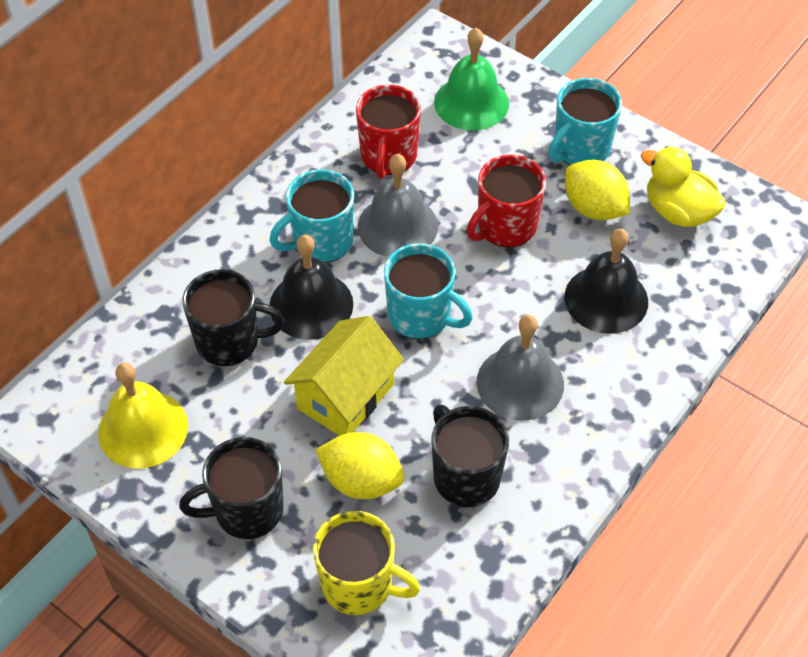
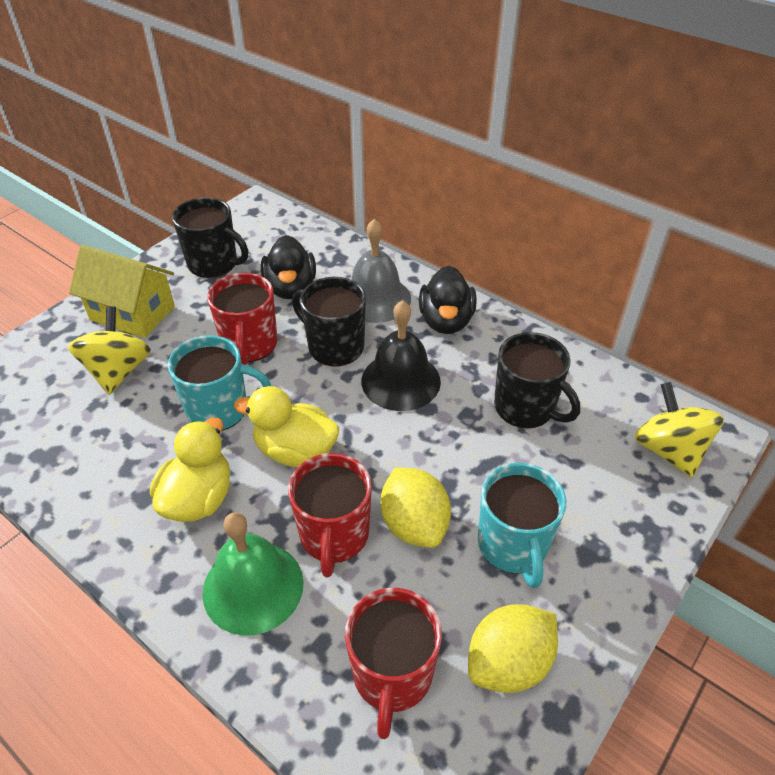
black bell: [269,235,353,340] [564,229,648,334] = 2 -> [361,300,441,411] = 1
black duck: none = 0 -> [261,235,316,299] [419,266,477,334] = 2
grey bell: [358,154,438,257] [477,315,564,421] = 2 -> [351,219,411,323] = 1
red mug: [356,85,421,179] [467,155,546,248] = 2 -> [207,273,277,365] [288,453,372,577] [345,588,442,739] = 3
turquoise mug: [269,169,354,263] [384,243,473,339] [548,78,622,165] = 3 -> [168,335,271,431] [478,463,566,588] = 2
yellow bell: [98,363,188,469] = 1 -> none = 0
yellow duck: [641,146,726,227] = 1 -> [150,418,230,522] [234,386,339,467] = 2
yellow mug: [313,511,420,615] = 1 -> none = 0
yellow spinning top: none = 0 -> [68,306,151,395] [635,382,724,477] = 2

